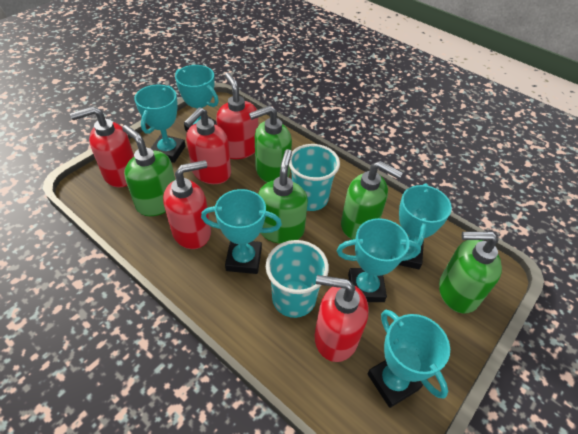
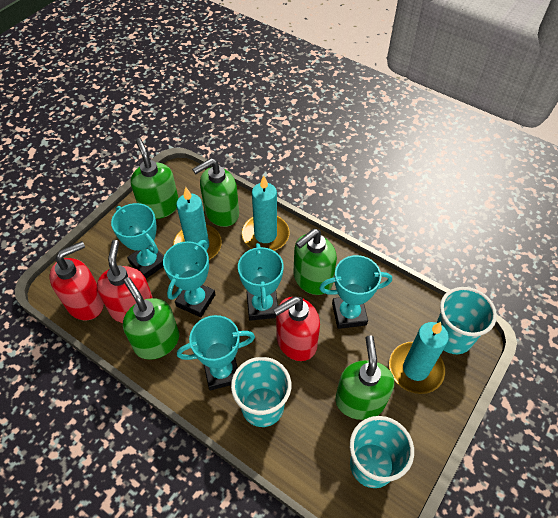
red soap dispenser: [70,106,134,188] [163,160,211,249] [184,107,231,184] [216,73,258,159] [314,275,369,362] = 5 -> [49,241,104,320] [97,240,153,323] [273,296,320,361] = 3
turquoise candle: none = 0 -> [173,187,222,260] [242,176,290,251] [389,322,449,394] = 3
turquoise cup: [266,240,329,318] [289,144,340,211] = 2 -> [231,357,291,427] [350,416,414,488] [436,287,497,354] = 3
turquoise trophy: [134,85,186,163] [175,65,219,131] [201,189,282,274] [337,218,421,302] [367,310,450,408] [399,183,452,269] = 6 -> [111,203,164,279] [163,240,216,317] [177,315,255,390] [238,243,284,321] [319,255,392,329] = 5

